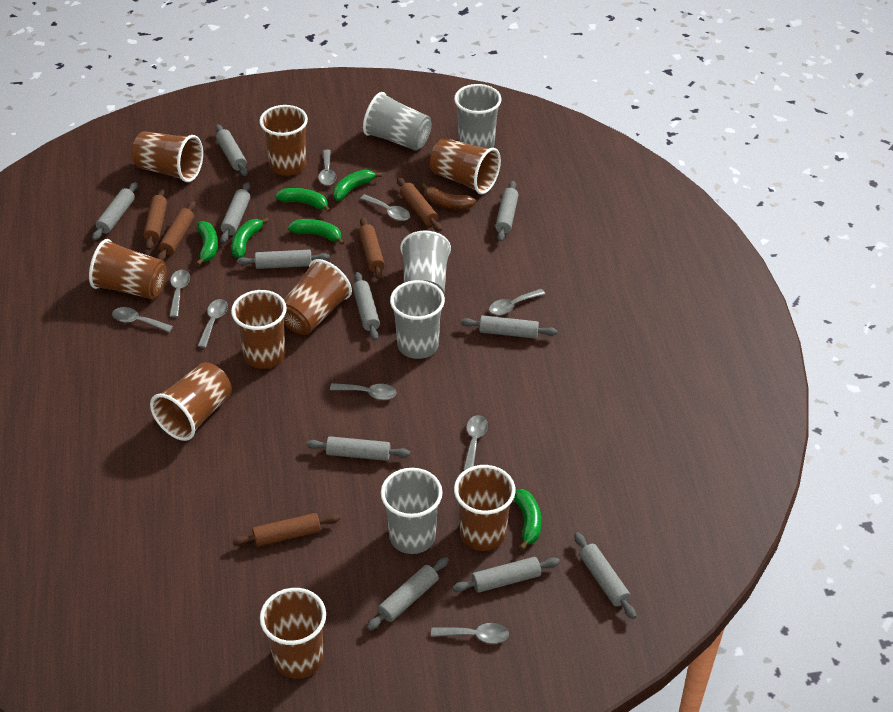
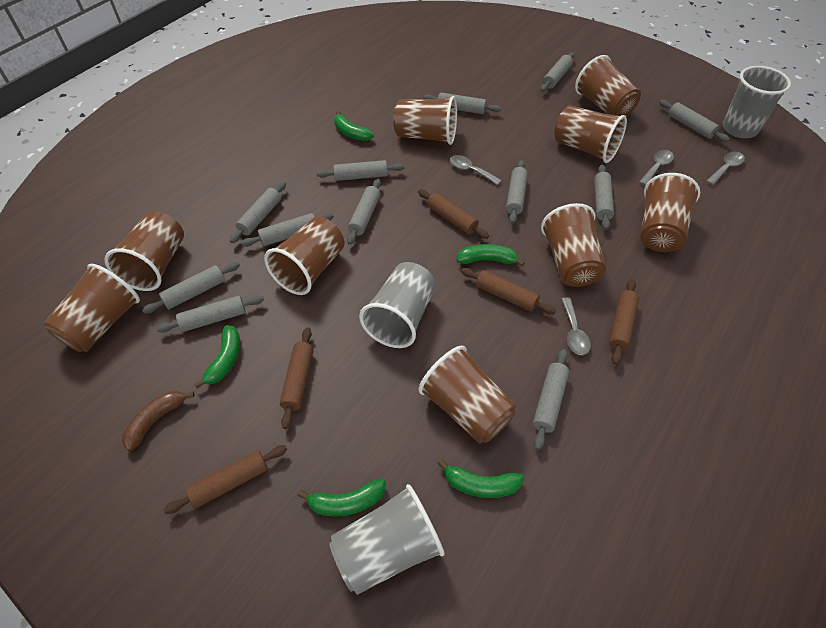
green banana: [196,221,218,266] [231,218,269,258] [275,188,331,212] [288,219,344,245] [333,170,382,201] [514,489,542,550] = 6 -> [194,325,240,389] [298,478,386,516] [334,111,374,141] [437,459,524,498] [456,244,525,266] = 5
grey cup: [363,92,432,151] [381,468,443,554] [390,280,445,359] [400,231,451,294] [454,84,502,148] = 5 -> [329,484,445,595] [359,262,436,348] [722,66,791,138] = 3
grey rolling pin: [92,182,138,241] [215,124,248,176] [221,182,250,243] [237,250,330,269] [307,436,410,461] [353,272,380,340] [367,557,449,631] [453,557,560,593] [461,315,557,339] [495,181,518,242] [574,532,636,619] = 11 -> [142,262,240,314] [156,295,264,333] [230,181,286,243] [241,213,334,247] [317,160,404,181] [347,179,381,245] [423,93,501,114] [506,160,528,224] [533,349,569,450] [541,52,574,92] [594,165,614,230] [659,100,730,142] = 12
grey spoon: [112,307,173,332] [169,270,190,317] [198,299,228,348] [318,149,336,185] [330,383,396,400] [360,194,410,221] [431,623,509,644] [463,415,488,471] [489,289,545,315] = 9 -> [450,155,502,185] [561,297,591,355] [639,150,674,186] [706,152,745,185] = 4

